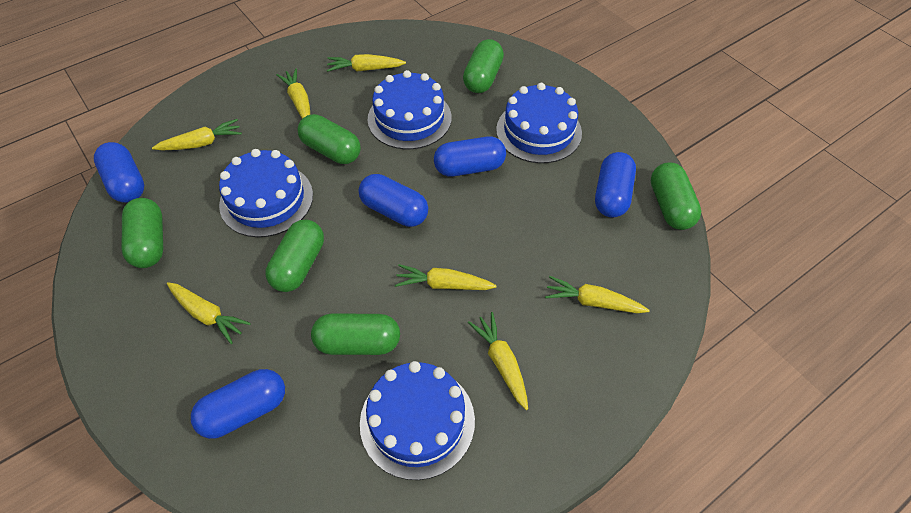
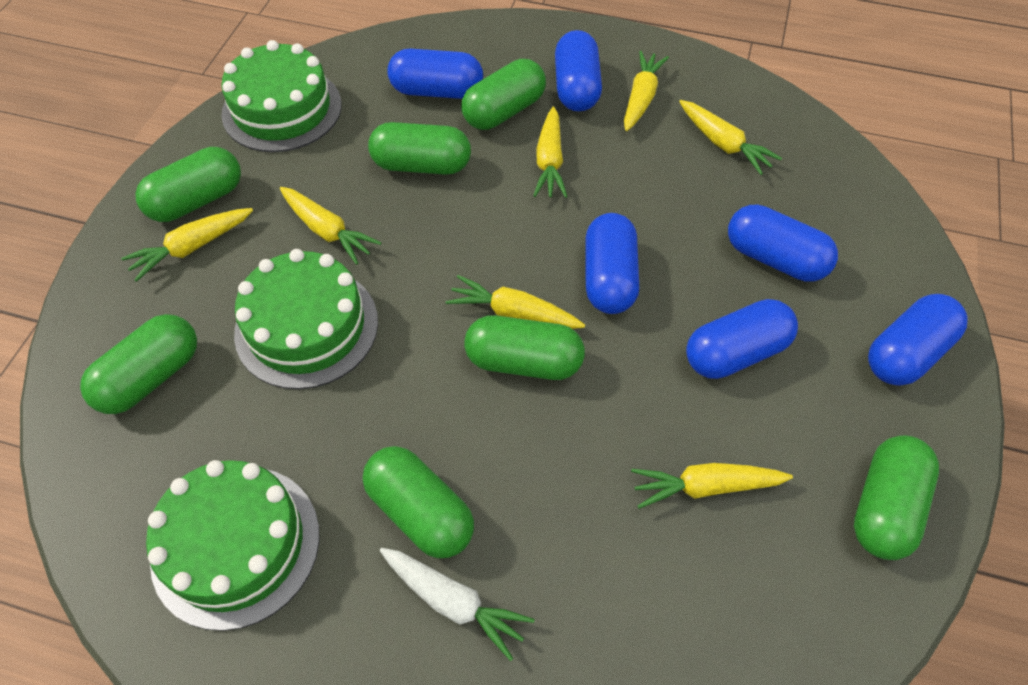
blue cake: [219,149,313,237] [360,361,475,480] [367,70,452,149] [496,83,582,163] = 4 -> none = 0
blue capsule: [94,142,144,203] [191,369,285,439] [359,174,428,227] [434,137,506,177] [595,152,636,218] = 5 -> [387,49,483,99] [555,30,602,111] [585,213,639,314] [686,299,798,379] [728,204,838,282] [868,294,967,386] = 6
green cake: none = 0 -> [146,460,319,631] [221,40,342,152] [234,249,378,389] = 3
green capsule: [122,198,163,268] [266,220,324,292] [298,114,361,164] [311,313,400,355] [463,39,504,93] [651,162,701,230] = 6 -> [80,314,197,414] [135,147,241,222] [363,446,474,558] [368,122,471,175] [461,59,546,130] [464,315,585,380] [854,435,939,560] = 7
white carrot: none = 0 -> [380,548,535,661] = 1

